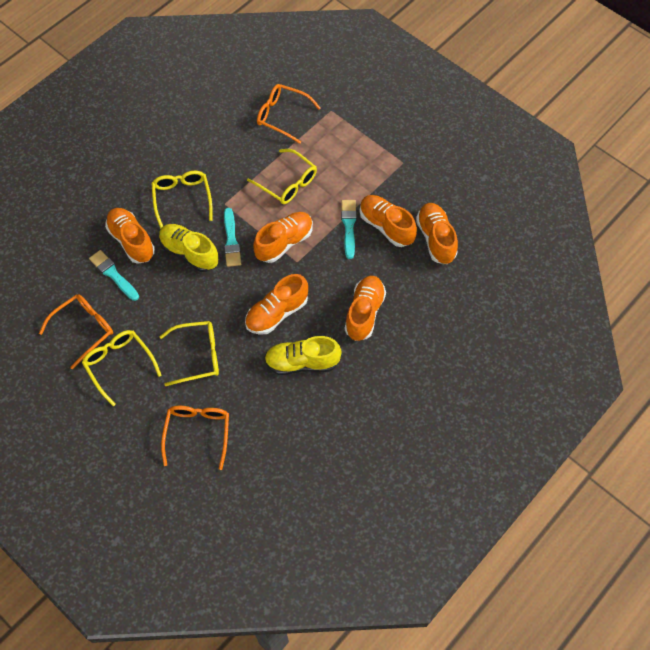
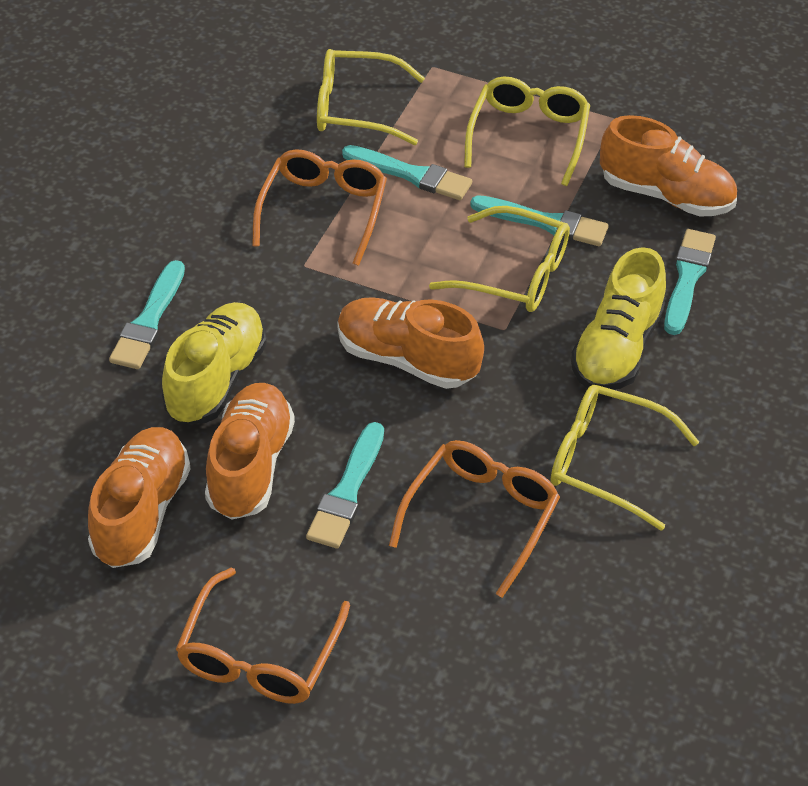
orange shoe: [105,208,155,264] [245,274,308,335] [253,212,313,263] [345,276,386,341] [360,195,417,247] [416,203,458,264] = 6 -> [88,427,190,568] [205,383,295,520] [338,297,484,389] [600,115,737,216] = 4
turquoise brush: [89,250,139,301] [224,208,241,267] [341,200,357,259] = 3 -> [109,260,185,369] [306,422,384,549] [342,145,472,200] [470,195,609,246] [664,229,716,335] = 5

